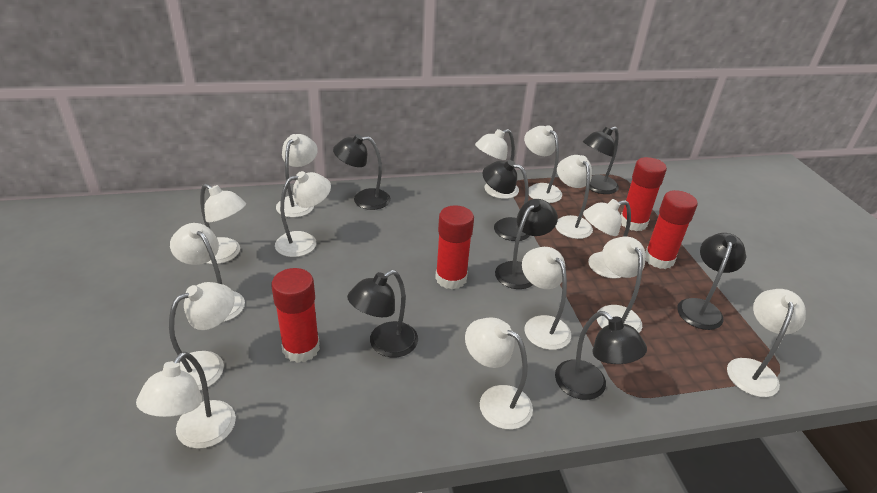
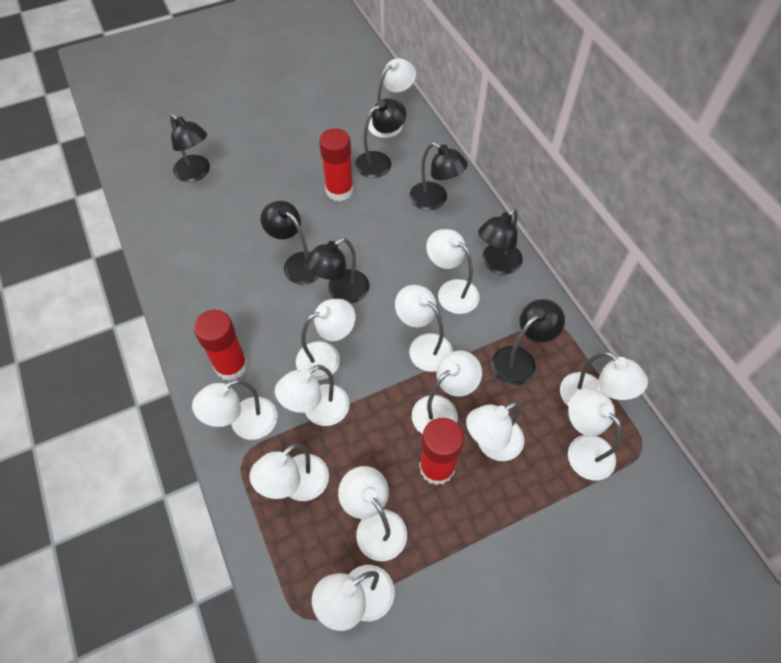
red glue stick: [271,268,320,363] [435,205,474,289] [621,157,667,231] [645,190,698,269] = 4 -> [194,310,248,381] [319,128,354,201] [419,418,464,485] = 3
white lamp: [136,352,236,449] [169,282,234,390] [170,223,245,322] [200,184,246,264] [275,171,331,257] [276,134,318,218] [465,317,533,430] [475,129,519,199] [522,247,571,350] [524,125,562,203] [555,155,593,239] [583,199,631,279] [597,237,646,333] [727,289,806,397] = 14 -> [192,379,278,440] [250,444,329,501] [275,365,349,426] [296,299,356,380] [312,565,395,631] [338,466,407,561] [368,58,416,138] [395,285,453,372] [412,351,482,434] [426,229,480,314] [466,402,524,461] [560,351,648,407] [568,388,622,480] = 13

